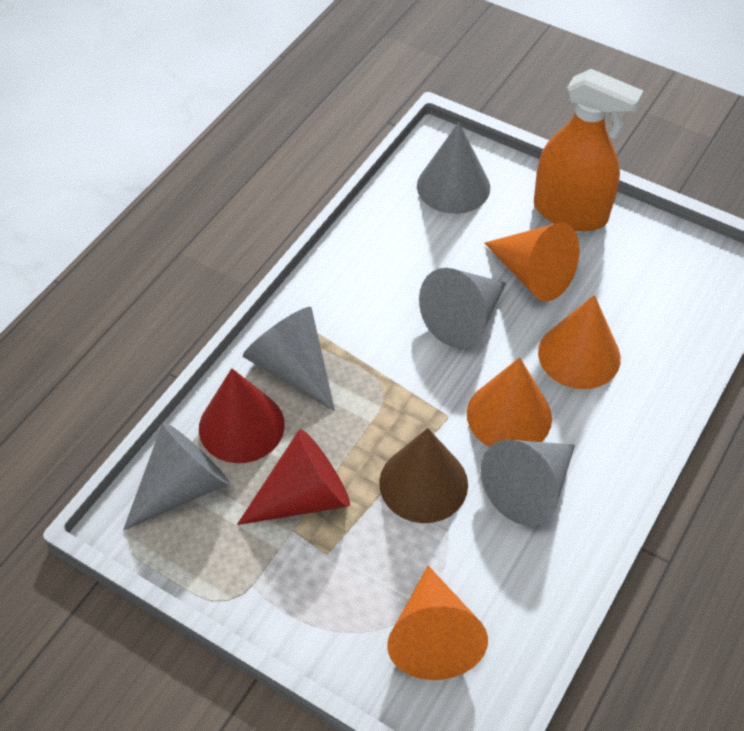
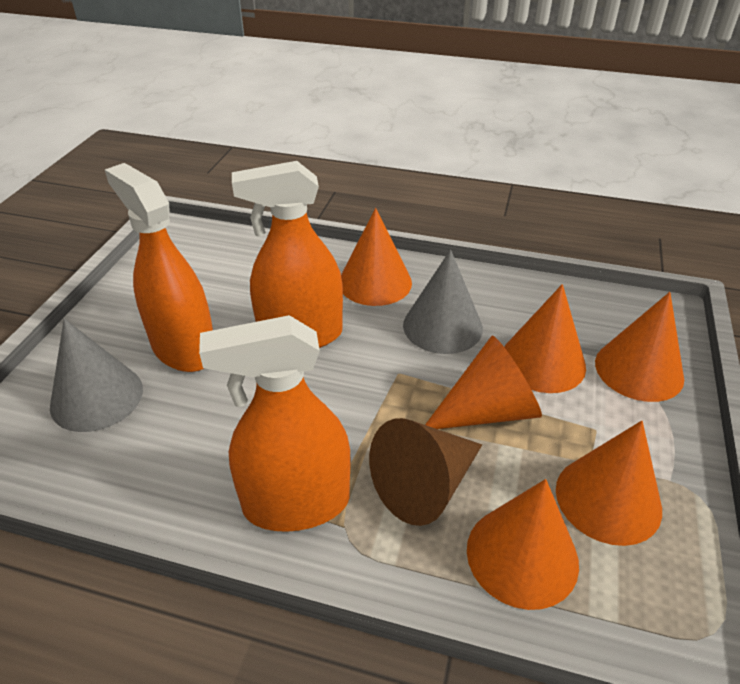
grey cone: [123,422,230,530] [243,307,335,411] [417,122,490,214] [419,268,506,348] [481,440,575,526] = 5 -> [50,319,143,432] [403,250,483,354] = 2
orange cone: [387,566,488,680] [467,357,552,447] [485,222,579,302] [538,295,621,389] = 4 -> [341,208,412,306] [425,336,542,429] [467,479,579,610] [504,284,586,393] [556,421,662,546] [595,292,684,402] = 6
orange spray bottle: [534,69,643,231] = 1 -> [105,163,213,372] [199,315,350,532] [232,161,343,348] = 3
red cone: [199,368,285,463] [237,429,350,525] = 2 -> none = 0

